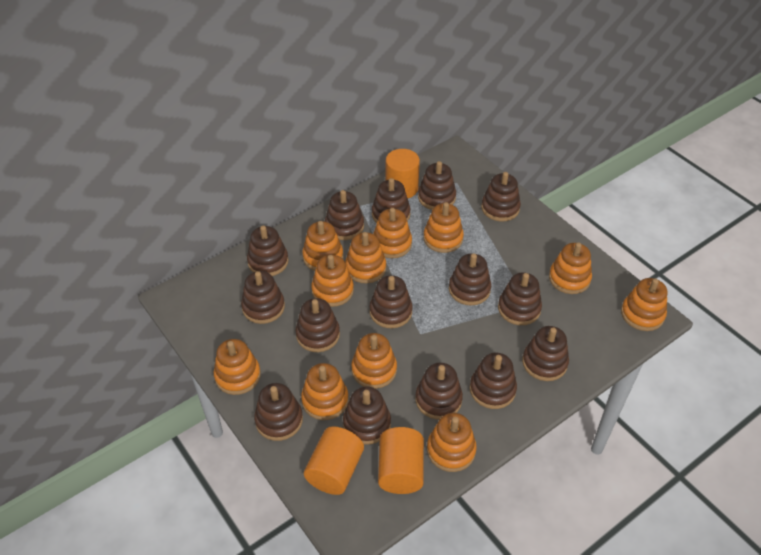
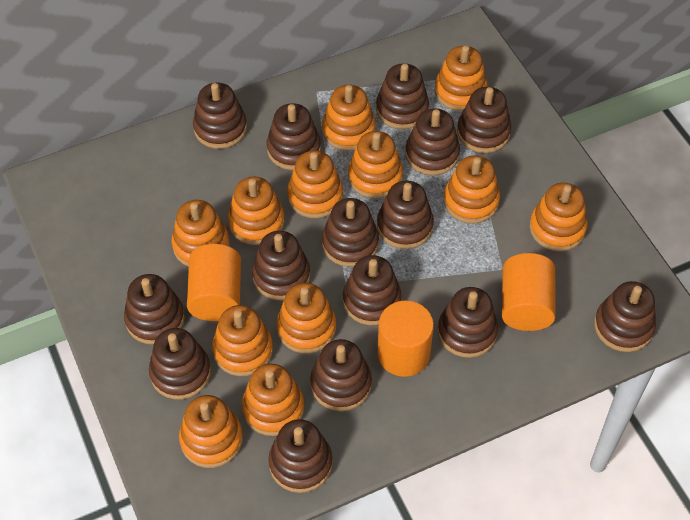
orange stacking toy: [214,339,261,395] [301,363,348,420] [302,221,343,271] [311,255,354,307] [345,232,386,283] [351,333,397,389] [373,208,412,258] [424,202,464,253] [427,413,477,472] [549,242,592,294] [621,278,668,331] = 11 -> [172,200,229,267] [179,395,243,468] [212,305,273,376] [228,177,285,245] [242,364,304,436] [277,283,336,353] [287,150,343,218] [322,85,376,151] [348,131,403,199] [435,46,488,111] [444,155,500,224] [529,183,587,251] = 12

